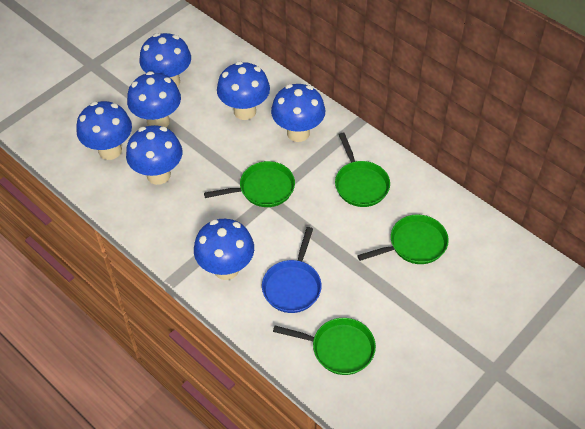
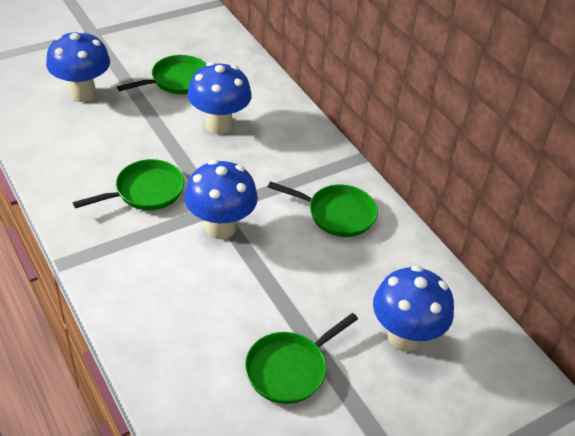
blue mushroom: [76,101,132,160] [126,125,182,185] [127,71,181,127] [139,33,191,87] [194,219,254,280] [217,61,270,120] [271,84,326,142] = 7 -> [46,30,110,102] [184,160,258,239] [187,62,252,134] [373,265,454,352] = 4
blue pan: [262,227,322,313] = 1 -> none = 0

